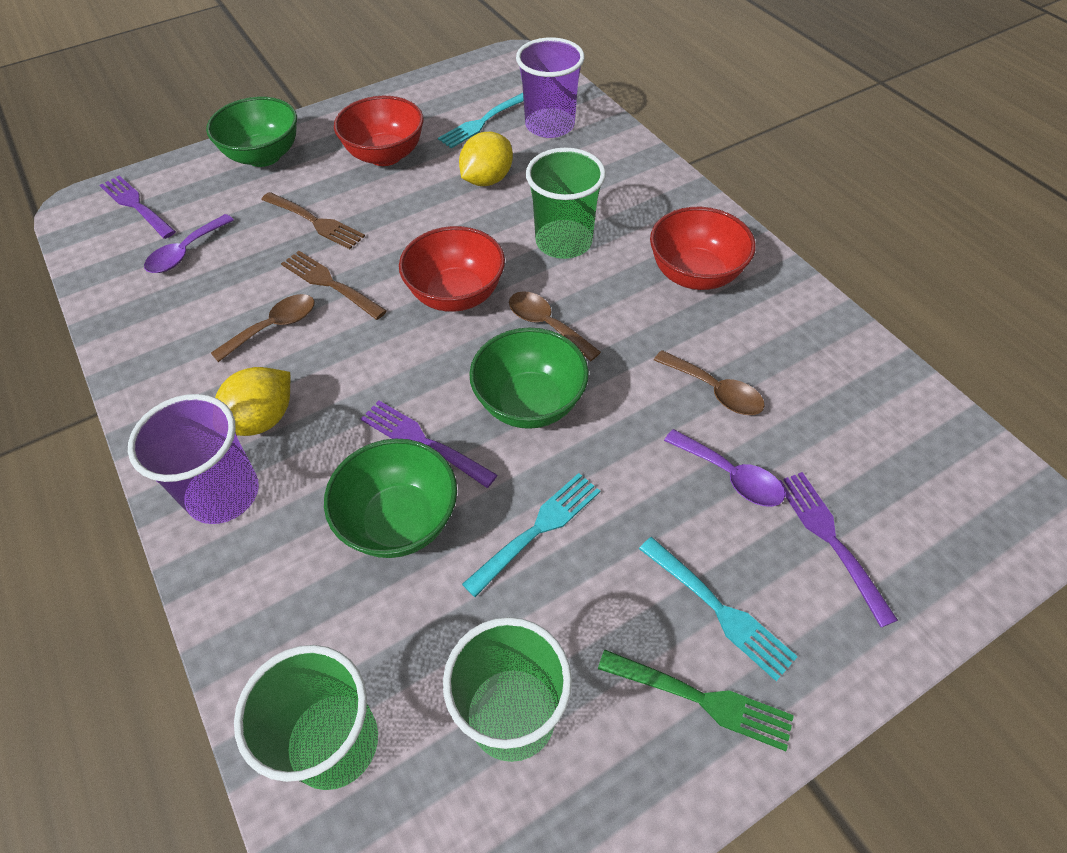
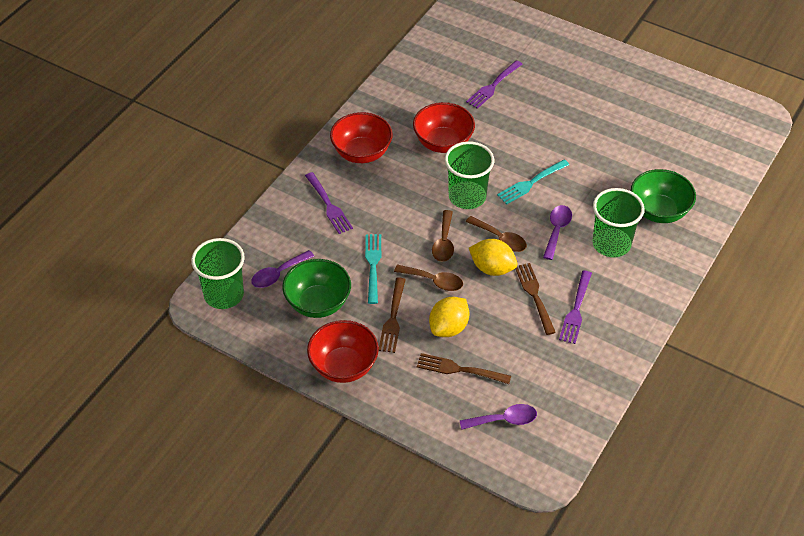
brown fork: [261,192,365,249] [281,251,387,320] = 2 -> [378,277,406,353] [417,353,511,384] [515,263,556,335] = 3
green bowl: [206,97,297,167] [324,439,457,558] [469,328,589,429] = 3 -> [282,259,351,318] [631,169,696,223] = 2
green fork: [598,650,794,751] = 1 -> none = 0
purple cup: [128,394,259,524] [516,37,585,138] = 2 -> none = 0
purple spoon: [144,214,234,273] [664,429,785,507] = 2 -> [251,250,314,288] [459,404,537,430] [543,205,572,260] = 3
turquoise fork: [438,93,524,148] [462,473,600,597] [639,537,798,681] = 3 -> [365,234,381,304] [497,160,569,204] = 2

